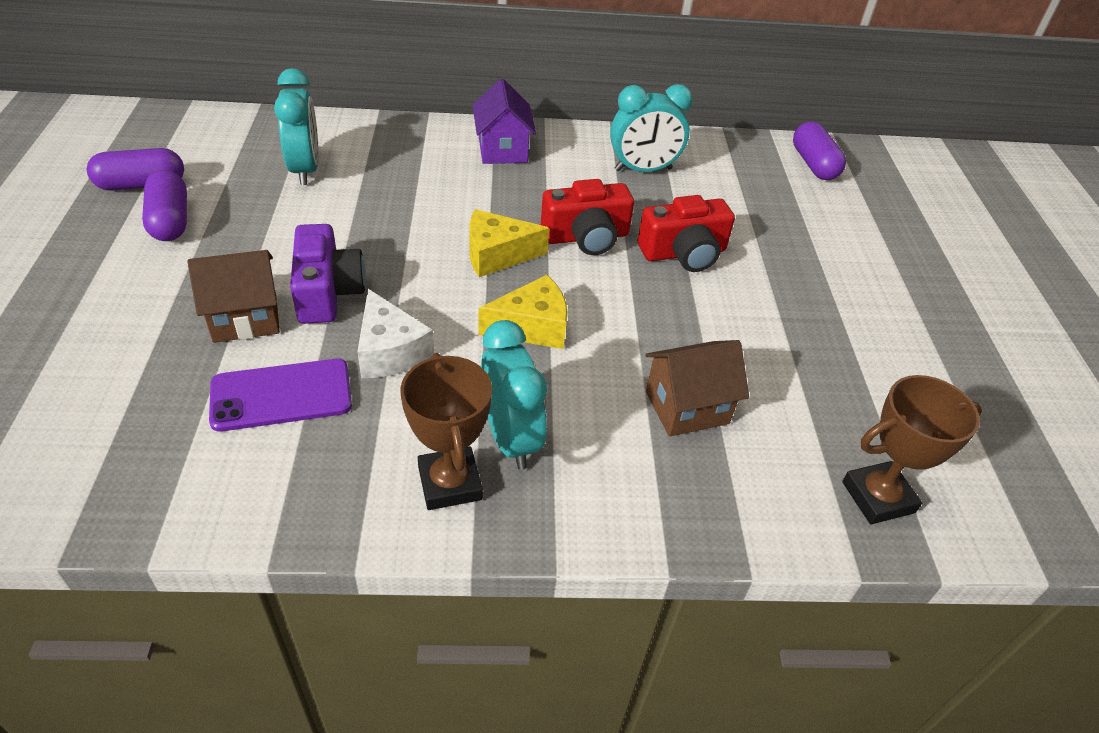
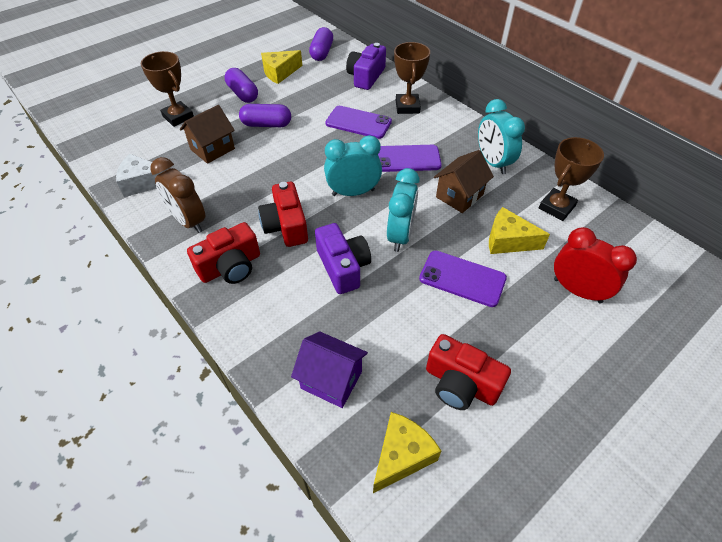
brown clock: none = 0 -> [150,157,205,233] = 1
brown trophy: [400,353,492,510] [842,375,982,524] = 2 -> [141,51,194,127] [394,42,430,114] [539,137,604,221] = 3
purple camera: [290,224,366,324] = 1 -> [315,223,371,294] [346,43,386,90] = 2
purple phone: [209,359,352,432] = 1 -> [325,106,392,139] [378,145,442,172] [419,251,507,307] = 3
red camera: [541,179,634,255] [638,195,735,272] = 2 -> [187,222,260,284] [258,182,308,247] [426,334,511,410] = 3
red clock: none = 0 -> [554,227,637,303] = 1
yellow cheese: [469,209,549,277] [478,275,568,349] = 2 -> [261,50,302,84] [373,412,441,493] [489,207,550,254] = 3

